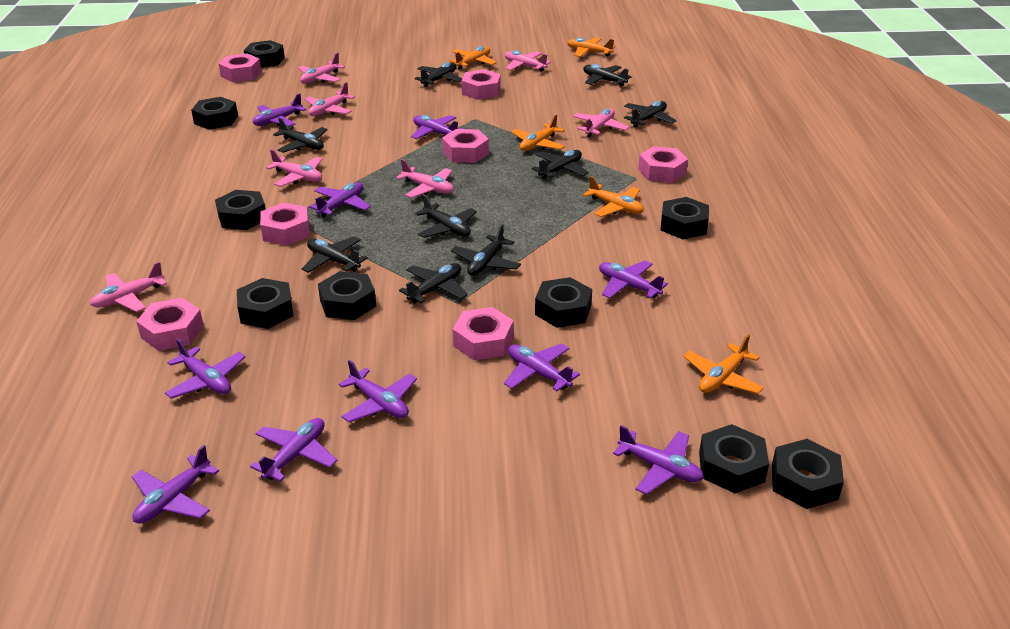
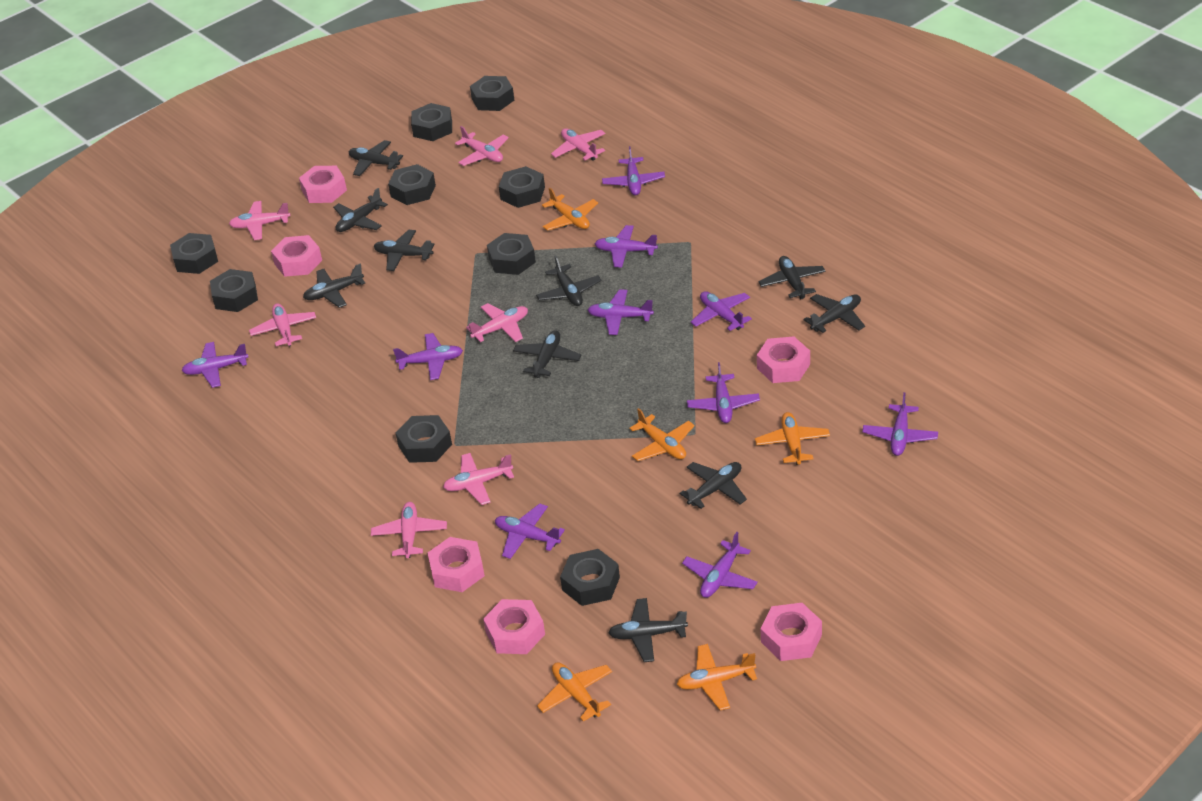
black plane: [273,118,327,153] [302,236,368,273] [399,263,468,304] [415,62,462,87] [415,195,477,238] [451,224,521,276] [531,150,589,179] [583,64,632,87] [624,101,676,127] = 9 -> [303,263,365,308] [333,188,388,232] [349,140,403,176] [374,230,435,271] [513,330,582,378] [536,255,602,306] [608,598,688,662] [680,462,747,509] [758,256,826,300] [803,294,865,333] = 10
pink nut: [136,298,204,351] [218,53,262,82] [260,203,310,246] [442,129,489,163] [453,307,514,360] [461,69,501,100] [638,146,688,183] = 7 -> [271,235,322,277] [299,166,347,203] [427,537,485,592] [483,599,545,654] [757,336,810,383] [760,603,822,661] = 6

